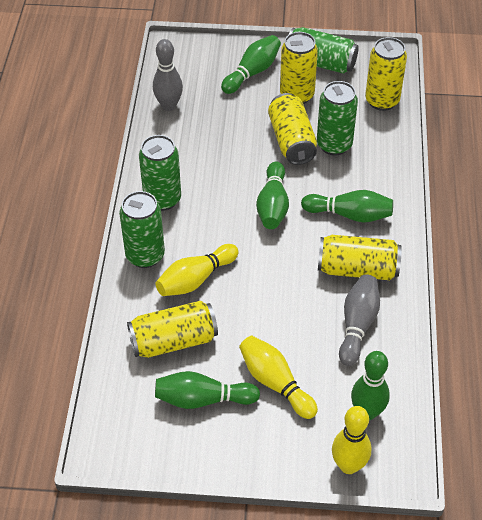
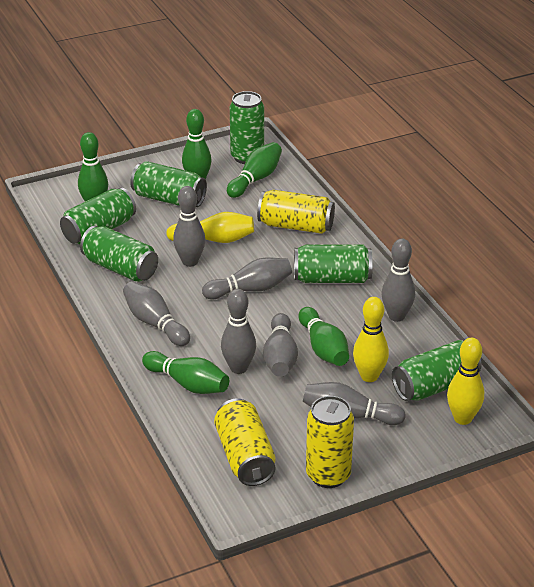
green can: [119,191,165,268] [139,135,181,211] [289,27,359,74] [317,81,358,156] = 4 -> [60,188,136,244] [80,226,158,282] [130,161,207,207] [230,91,264,164] [294,244,372,283] [392,340,481,401] = 6
grey bowling pin: [153,39,183,111] [339,274,380,366] = 2 -> [123,281,190,346] [173,186,205,267] [202,258,292,299] [221,289,256,374] [263,313,298,377] [303,382,406,425] [381,239,415,322] = 7
yellow can: [127,301,218,358] [268,93,317,165] [280,32,318,104] [318,235,402,280] [365,37,407,111] = 5 -> [214,399,276,486] [257,190,335,234] [306,396,354,488] = 3

